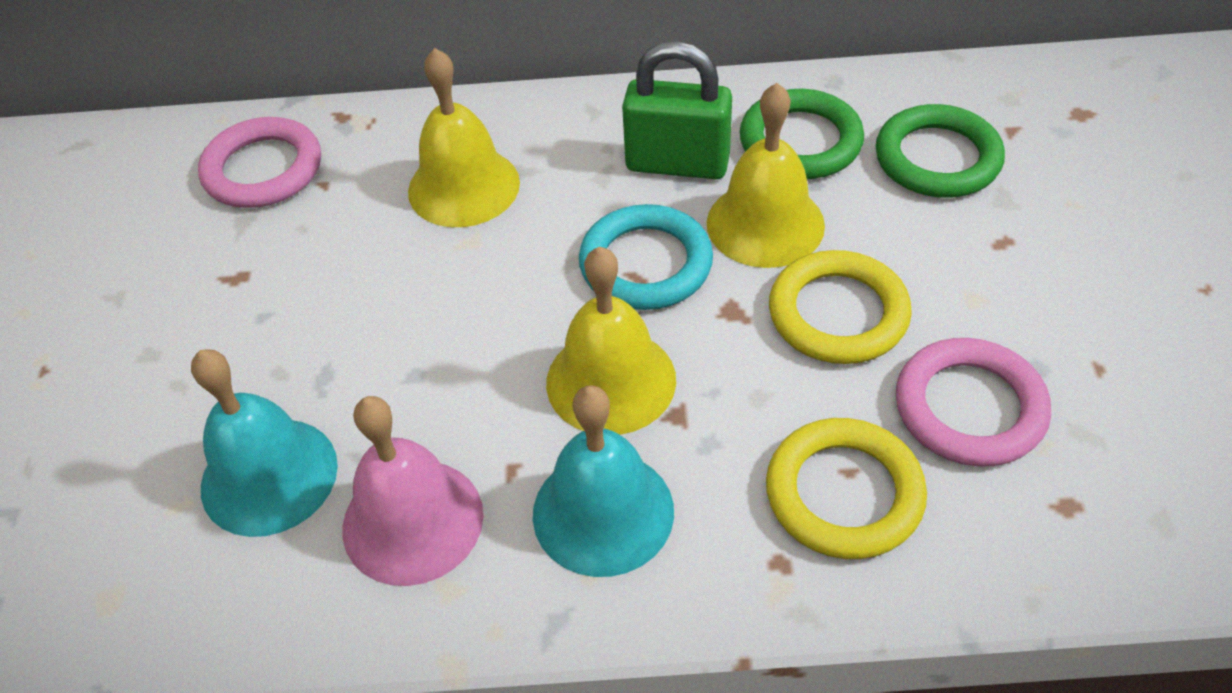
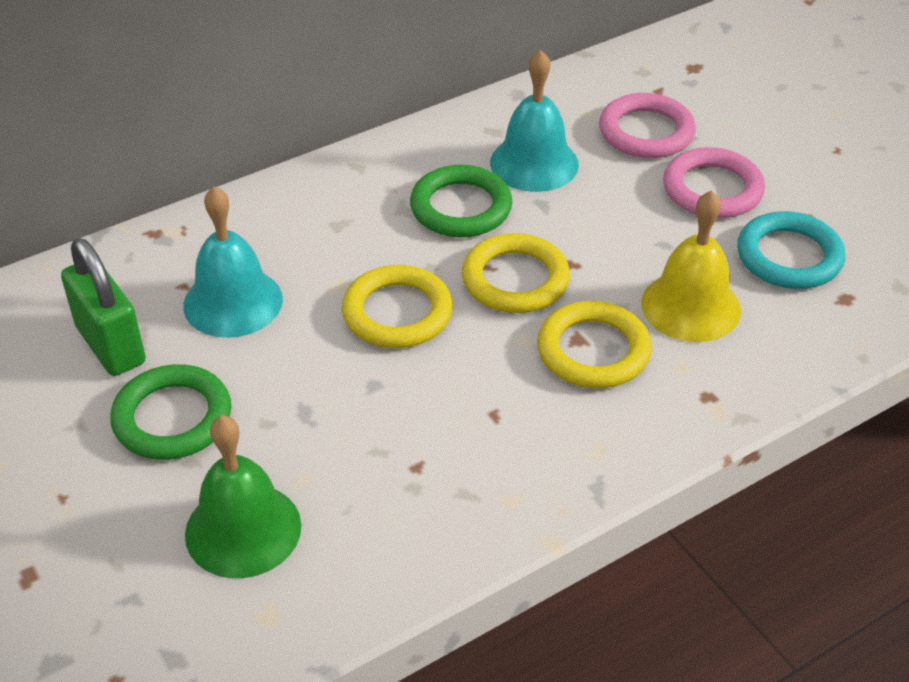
green bell: none = 0 -> [185,415,301,578] = 1
pink bell: [343,396,484,586] = 1 -> none = 0
yellow bell: [408,48,520,227] [546,246,676,435] [707,83,825,268] = 3 -> [641,190,741,342] = 1
yellow ring: [766,418,927,559] [769,250,912,364] = 2 -> [342,265,453,348] [462,233,570,313] [537,301,652,388] = 3

